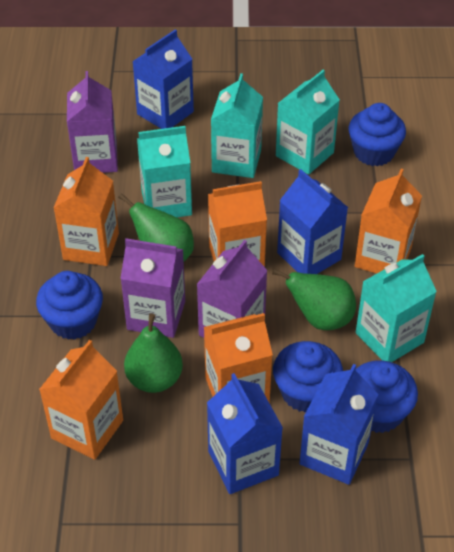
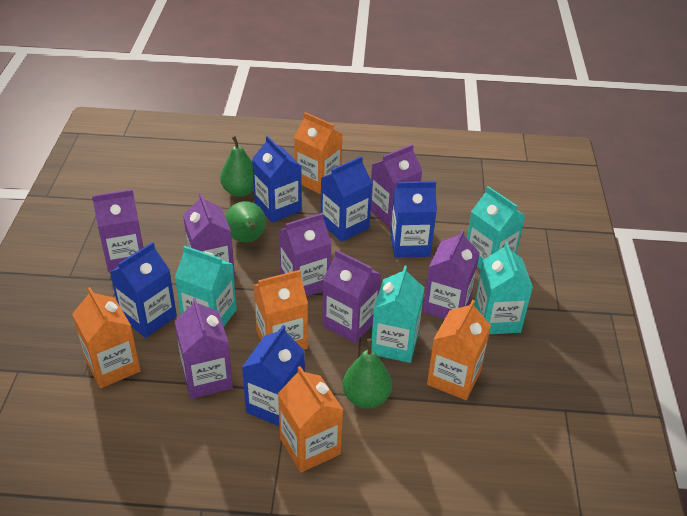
blue carton: [132,29,194,129] [207,373,283,494] [277,169,348,274] [299,364,378,485] = 4 -> [110,242,177,338] [242,325,305,427] [252,136,302,223] [321,156,372,242] [390,181,437,258] = 5
blue cupcake: [36,271,103,340] [273,341,343,413] [349,103,406,166] [356,360,418,433] = 4 -> none = 0
purple carton: [67,71,118,173] [120,238,185,338] [197,240,268,338] = 3 -> [92,189,143,272] [175,298,233,399] [183,193,235,277] [279,213,331,297] [323,250,381,343] [371,144,422,228] [423,229,480,319] = 7

